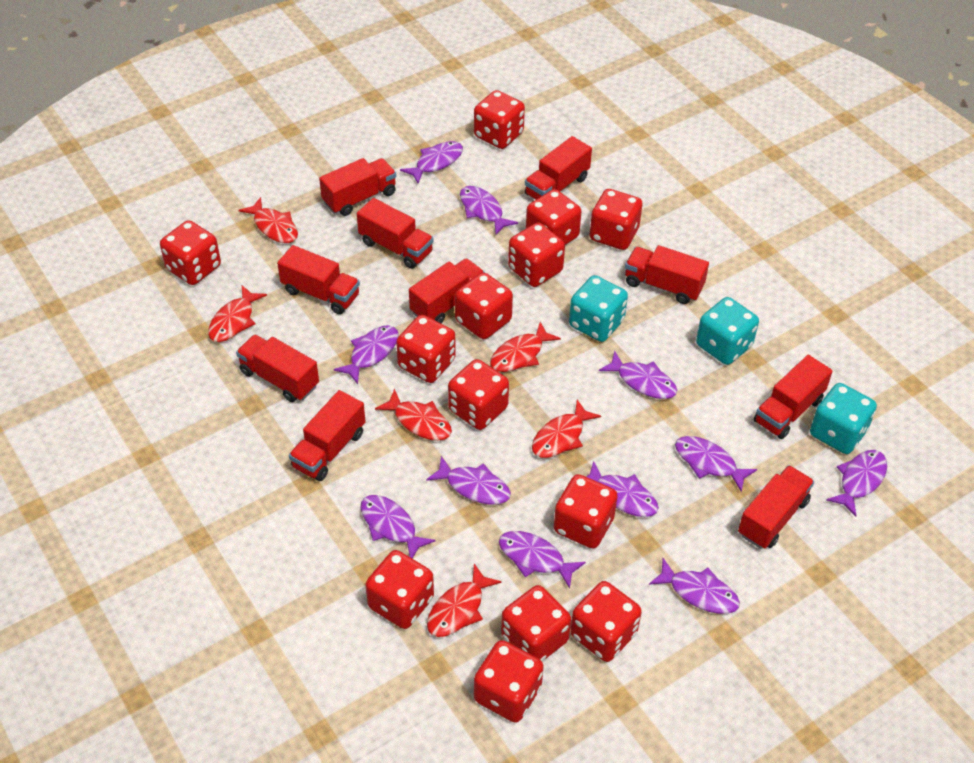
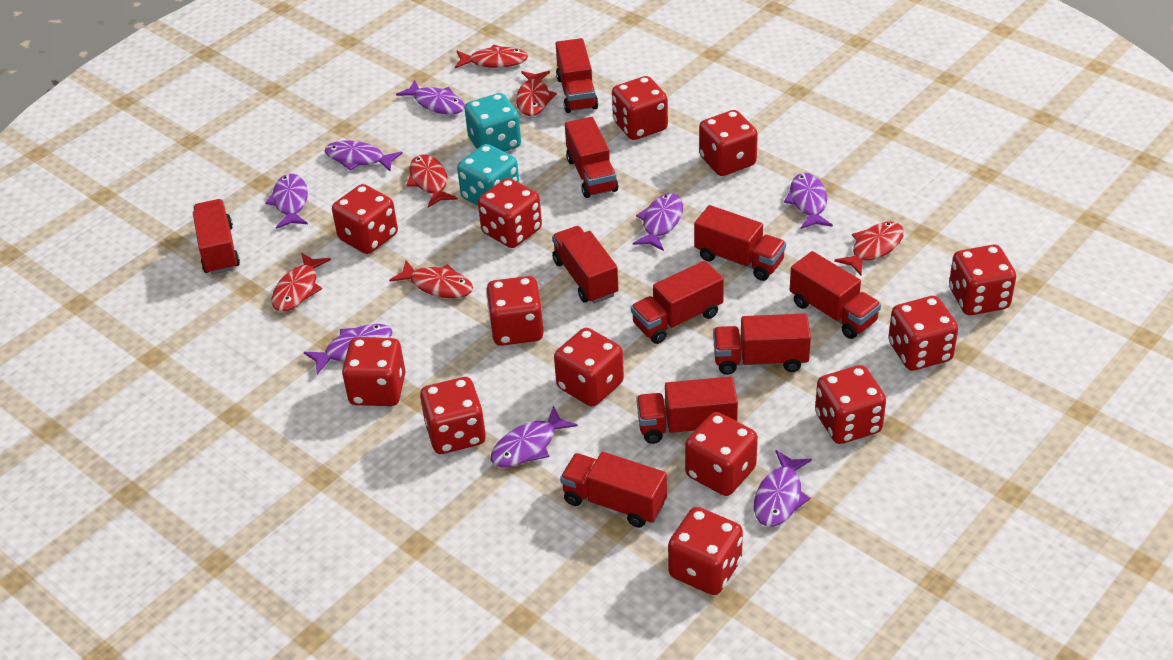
purple fish: [333,325,399,384] [360,495,436,559] [400,141,463,184] [426,456,511,505] [460,186,518,235] [499,531,586,589] [586,461,659,517] [599,351,677,399] [649,558,740,614] [675,436,757,492] [826,450,887,517] = 11 -> [265,174,308,229] [304,324,392,374] [325,140,403,171] [396,80,465,115] [490,405,577,468] [633,193,683,251] [754,450,812,527] [784,173,833,229] = 8
turquoise dice: [569,275,628,342] [696,297,759,365] [810,383,877,454] = 3 -> [457,144,519,206] [464,93,521,152] = 2

